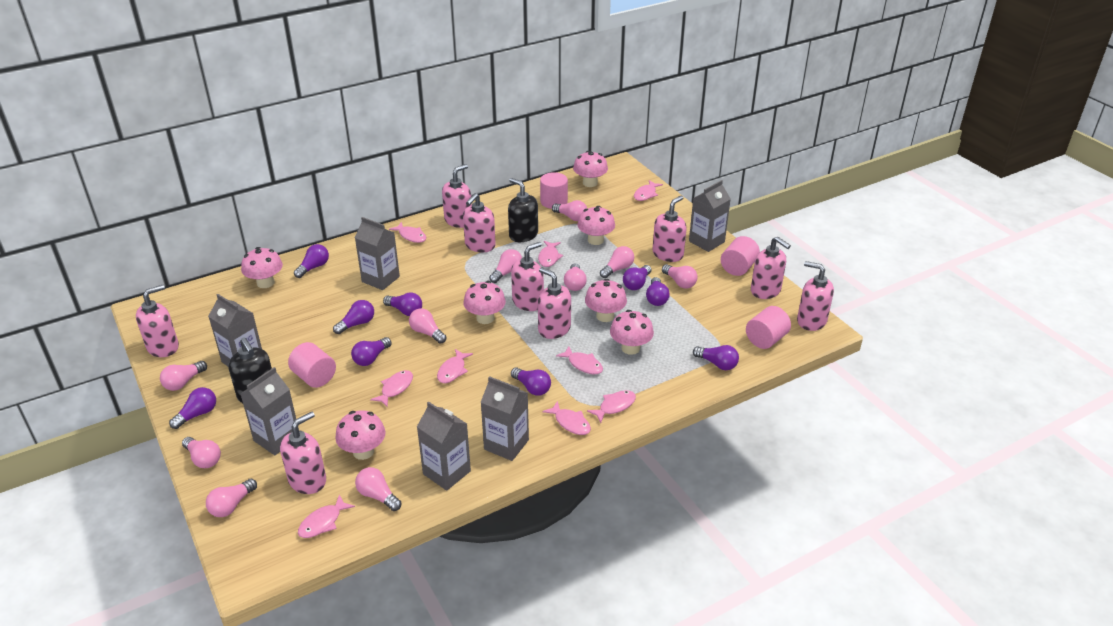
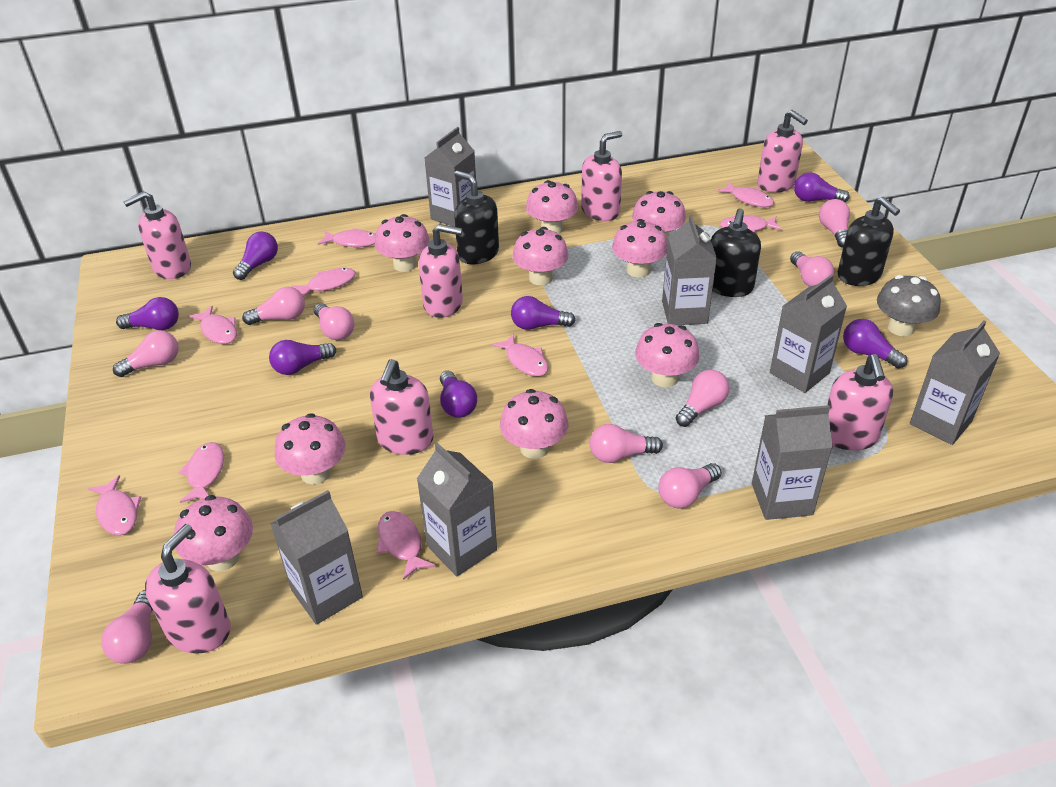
black soap dispenser: [229,337,272,403] [508,178,538,242] = 2 -> [454,170,499,264] [711,208,761,297] [838,197,900,286] = 3
grey carton: [208,294,262,367] [241,367,299,455] [355,217,400,290] [417,401,471,491] [481,376,529,461] [689,180,731,252] = 6 -> [270,490,363,625] [417,443,497,577] [424,127,476,227] [662,215,717,325] [752,405,833,520] [770,274,847,393] [910,320,1000,445] = 7
grey mushroom: none = 0 -> [877,275,941,336] = 1
pink cylinder: [288,342,336,388] [540,172,568,209] [721,236,760,276] [746,306,791,349] = 4 -> none = 0
pink light bulb: [160,361,207,391] [182,437,221,468] [206,478,257,517] [355,467,402,511] [409,308,447,344] [489,249,522,283] [552,200,587,221] [564,263,587,291] [600,246,634,278] [662,264,698,289] = 10 -> [101,590,153,664] [113,330,179,377] [242,287,305,325] [314,303,355,340] [590,424,663,463] [658,463,721,508] [676,370,729,427] [790,251,834,287] [819,199,850,248] = 9
pink mushroom: [241,247,283,288] [335,410,386,460] [463,281,506,324] [573,151,608,187] [577,206,615,245] [585,279,627,322] [610,310,654,355] = 7 -> [174,495,253,571] [275,413,346,485] [375,214,430,272] [500,389,568,459] [512,227,569,285] [526,180,578,234] [612,219,667,277] [632,191,686,242] [635,323,699,387] = 9
pink soap dispenser: [136,285,179,357] [280,411,326,494] [442,164,472,228] [463,193,496,252] [511,242,544,311] [538,267,571,339] [652,195,687,262] [751,237,791,299] [797,261,834,331] = 9 -> [123,191,191,279] [145,524,231,654] [370,359,434,455] [418,224,463,318] [581,131,622,221] [757,110,808,193] [827,354,893,451] = 7
purple light bulb: [169,387,216,429] [294,244,329,278] [333,300,374,334] [351,337,392,366] [383,292,422,316] [511,368,551,396] [623,265,651,290] [646,277,670,306] [693,345,739,370] = 9 -> [116,297,179,330] [233,231,278,280] [269,340,336,375] [440,371,477,418] [511,296,576,330] [794,172,850,202] [843,319,907,369] = 7

